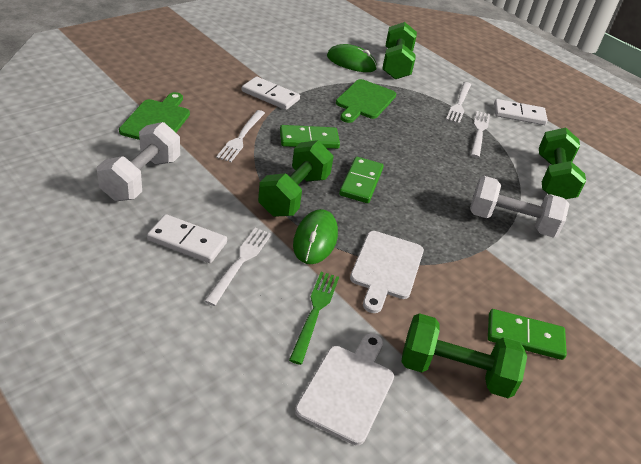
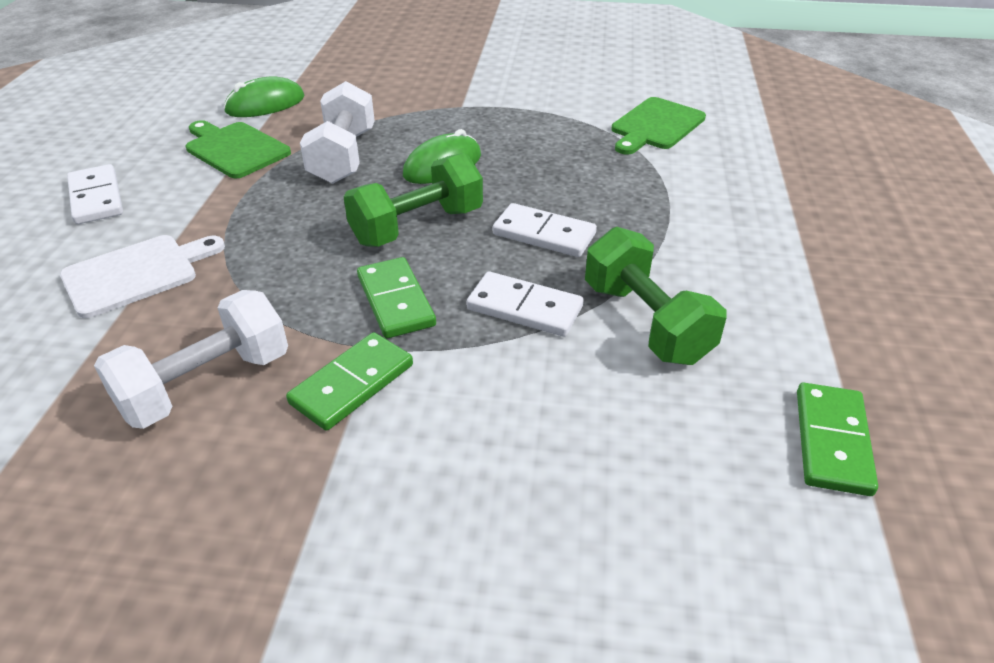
green dumbbell: [258,140,334,217] [383,22,417,79] [401,313,527,398] [539,128,586,199] = 4 -> [344,153,483,247] [585,227,727,365] = 2
green fork: [289,272,339,365] = 1 -> none = 0
white cutting board: [295,333,394,445] [350,231,424,313] = 2 -> [60,235,225,318] = 1
white fork: [204,228,272,306] [216,110,265,162] [446,82,471,124] [471,111,490,158] = 4 -> none = 0

